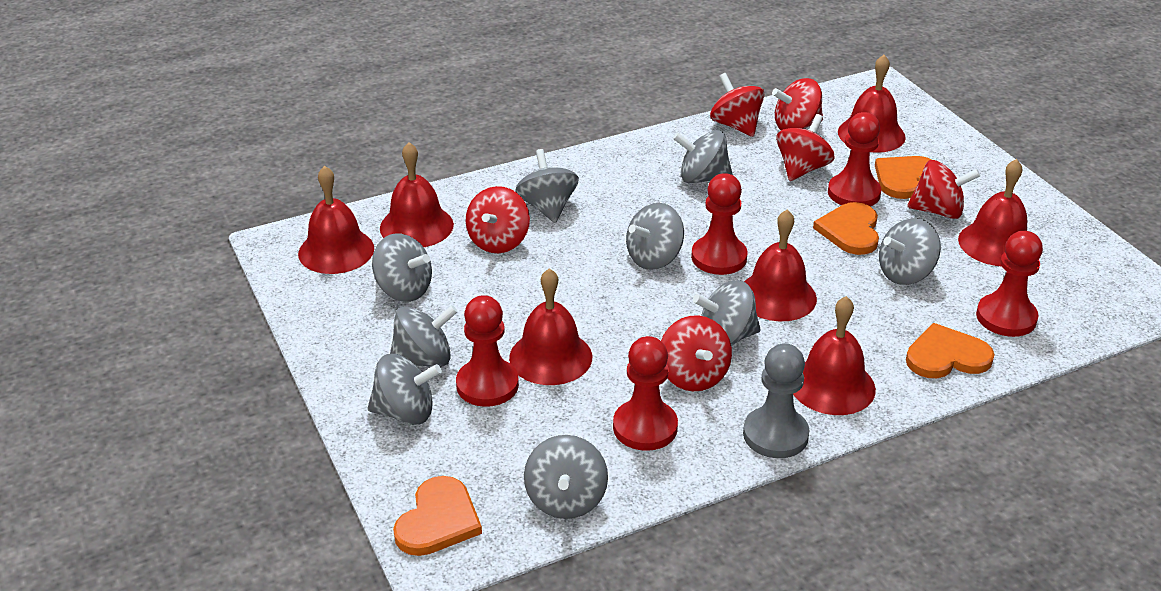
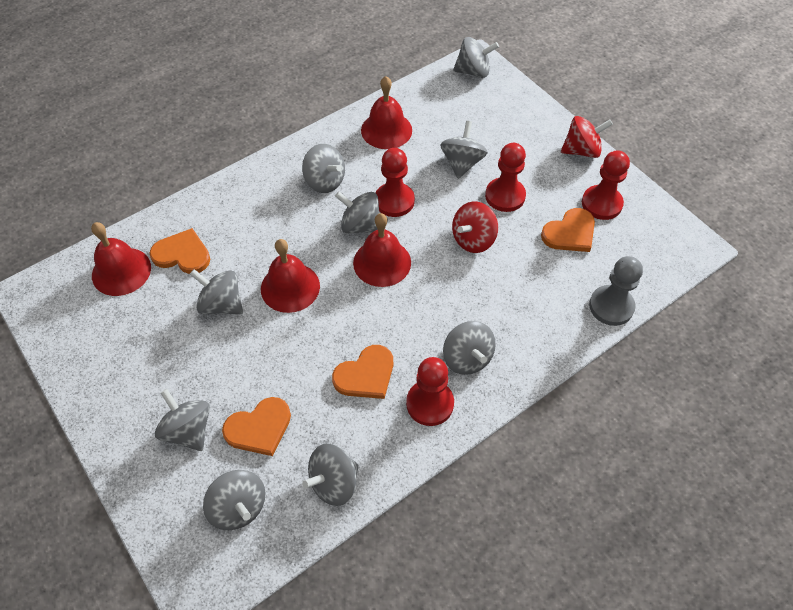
red bell: [298,166,374,274] [380,142,454,247] [509,268,592,385] [744,210,817,321] [793,296,876,415] [838,55,906,153] [958,159,1027,266] = 7 -> [91,222,151,296] [261,239,320,313] [353,213,411,287] [361,76,412,149] = 4
red pawn: [456,295,519,407] [613,336,678,451] [691,173,748,275] [828,112,881,206] [976,231,1043,337] = 5 -> [376,148,415,217] [406,357,454,426] [485,143,526,212] [582,151,630,220] = 4
red spinning top: [466,186,530,253] [661,315,732,391] [710,73,764,137] [772,78,823,130] [776,114,835,181] [907,160,980,219] = 6 -> [452,201,498,253] [561,116,613,158] = 2

